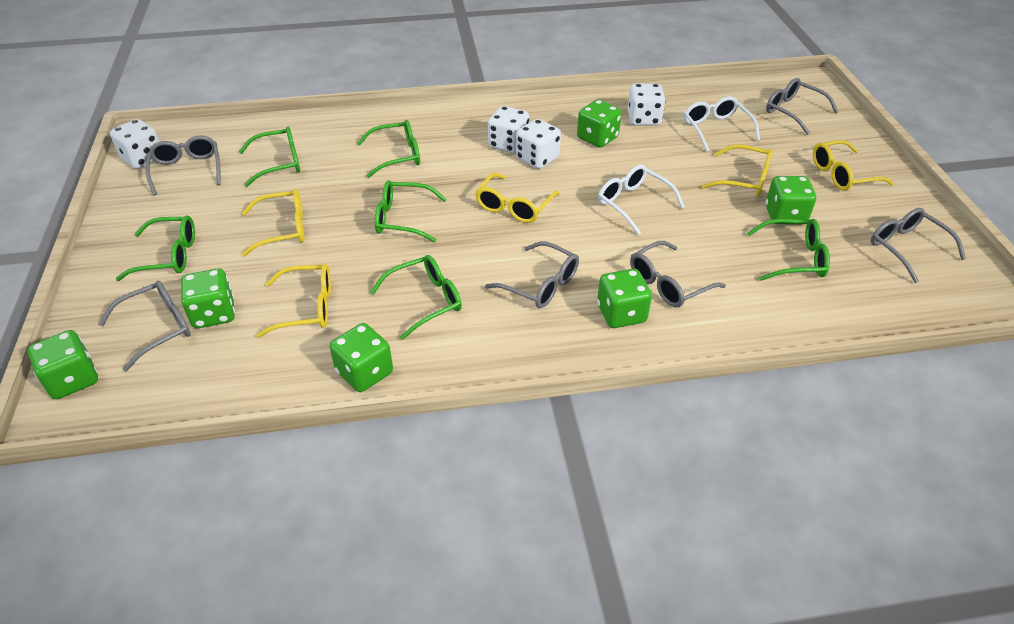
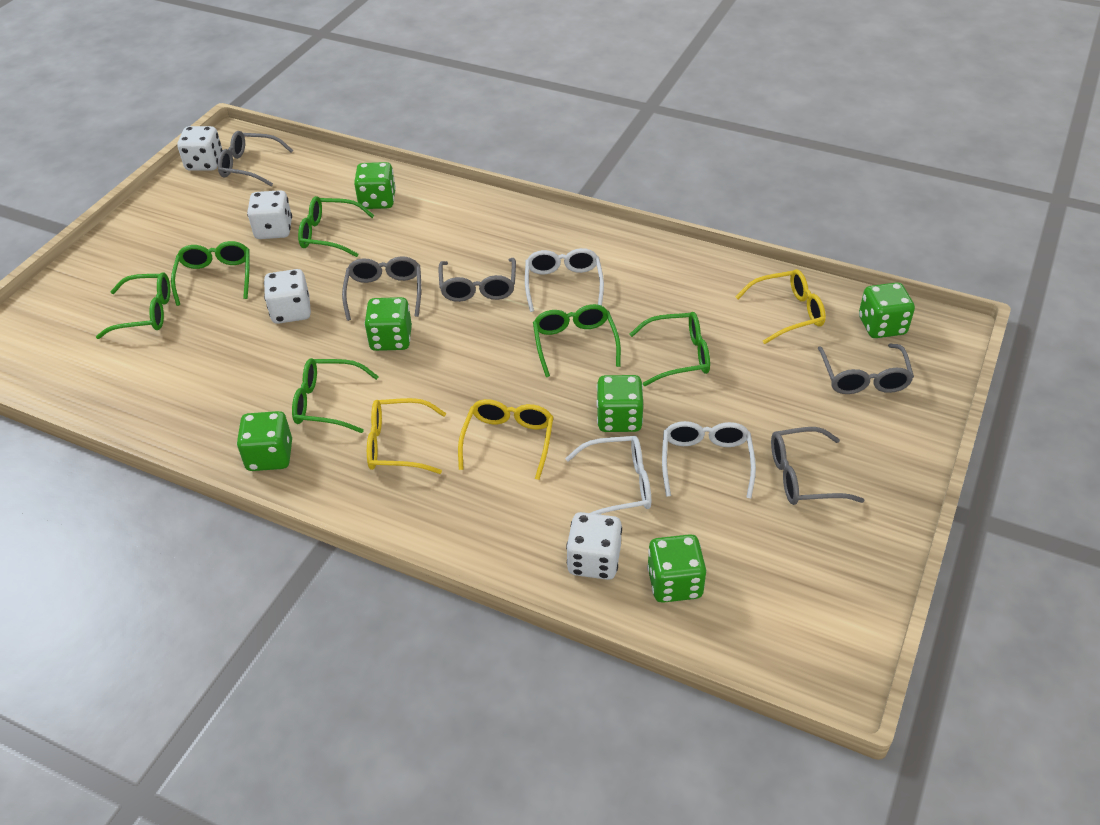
grey glasses: [99,281,191,372] [146,136,221,196] [485,242,579,308] [630,241,726,307] [766,78,838,135] [871,208,966,283] = 6 -> [218,131,293,186] [342,256,421,321] [438,258,516,302] [771,427,864,505] [817,344,914,394] = 5
white glasses: [598,165,685,235] [684,96,760,151] = 2 -> [525,248,604,312] [565,436,651,514] [662,421,756,499] = 3
yellow glasses: [242,189,304,256] [256,264,331,338] [475,173,560,223] [702,144,773,196] [813,140,894,191] = 5 -> [367,398,446,474] [458,399,553,480] [736,269,826,344] = 3

